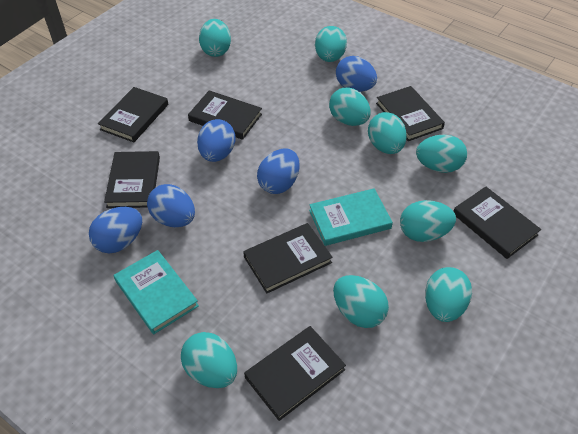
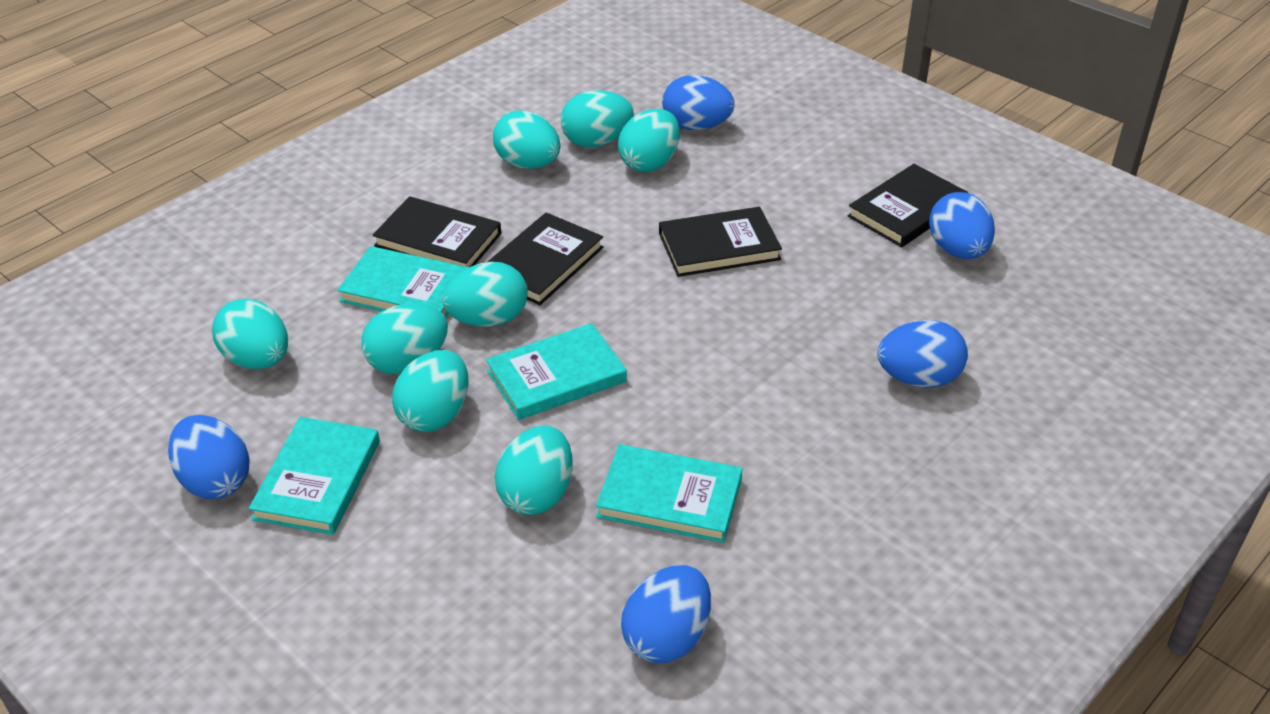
black book: [98,87,168,142] [104,151,160,208] [188,90,262,140] [243,223,333,294] [244,326,346,421] [376,86,445,141] [453,187,541,259] = 7 -> [372,196,501,267] [488,212,603,305] [659,207,782,277] [848,164,968,247] = 4
turquoise book: [114,250,199,334] [309,188,393,246] = 2 -> [248,417,380,535] [337,246,469,318] [486,323,627,420] [596,444,742,543] = 4
turquoise egg: [181,332,237,388] [199,19,231,57] [315,26,347,62] [329,88,371,126] [333,275,389,328] [368,112,407,154] [400,200,456,242] [416,135,467,173] [425,267,472,322] = 9 -> [212,299,288,369] [361,303,448,374] [392,350,469,432] [442,262,528,327] [493,111,560,169] [495,426,572,515] [560,90,634,147] [618,109,680,172] = 8

